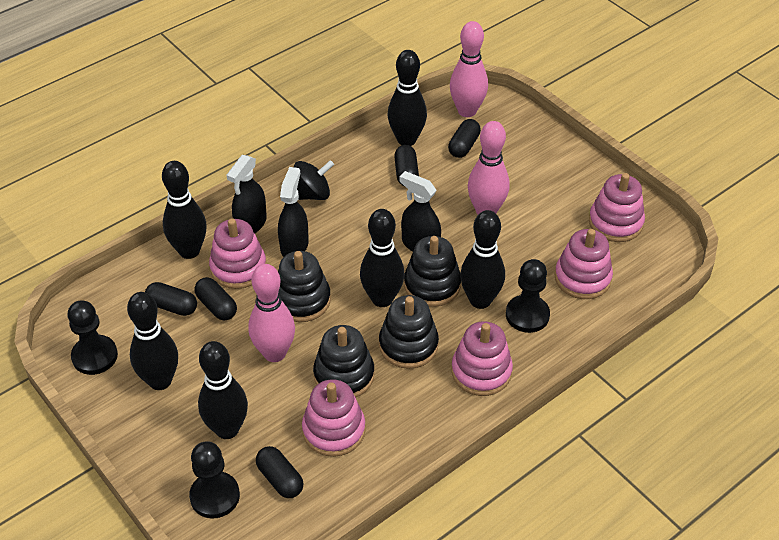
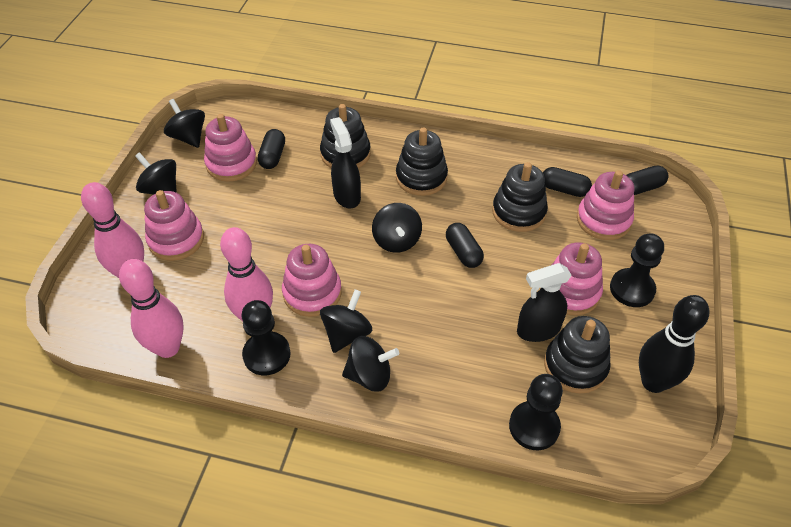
black bowling pin: [127,292,178,390] [162,161,207,259] [198,341,248,439] [360,209,405,307] [388,50,427,146] [460,210,505,309] = 6 -> [639,295,709,393] = 1
black capsule: [145,282,197,316] [194,277,237,321] [256,446,303,498] [394,145,419,186] [448,119,481,158] = 5 -> [258,129,285,169] [446,223,484,268] [543,167,592,197] [626,165,668,195] = 4
black spinning top: [294,160,334,200] = 1 -> [135,152,177,194] [164,99,205,148] [320,289,372,353] [342,336,399,392] [372,203,422,253] = 5
black spray bottle: [227,155,267,233] [278,167,309,257] [399,171,441,252] = 3 -> [330,117,361,208] [517,263,572,342] = 2

